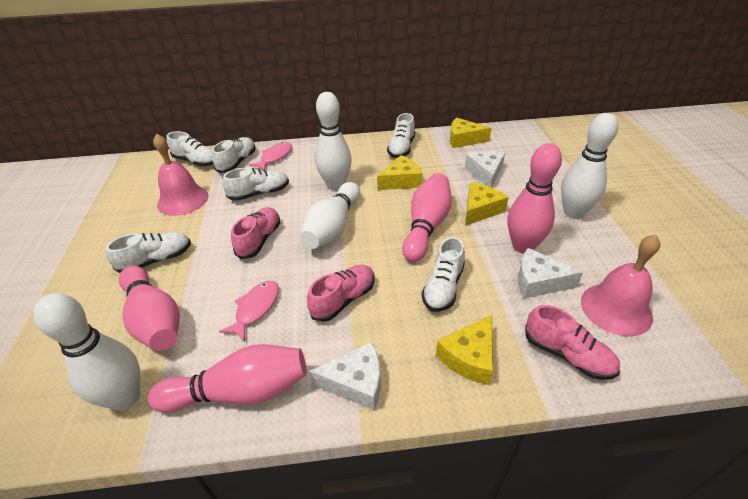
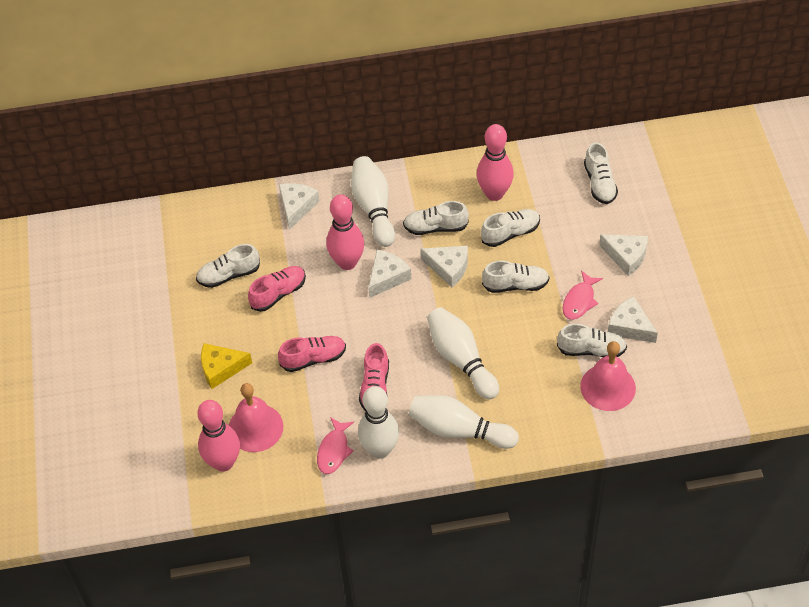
pink bowling pin: [119,266,180,351] [148,344,307,413] [402,173,452,262] [508,143,562,254] = 4 -> [197,400,240,472] [326,194,364,270] [477,124,514,201] = 3
white cheese: [309,342,381,411] [465,151,505,187] [518,248,583,298] = 3 -> [279,183,320,230] [368,250,411,298] [421,246,468,287] [599,234,648,276] [608,296,658,343] = 5
yellow cheese: [377,155,423,190] [436,315,493,385] [450,118,491,148] [465,182,509,226] = 4 -> [201,343,252,389] = 1

